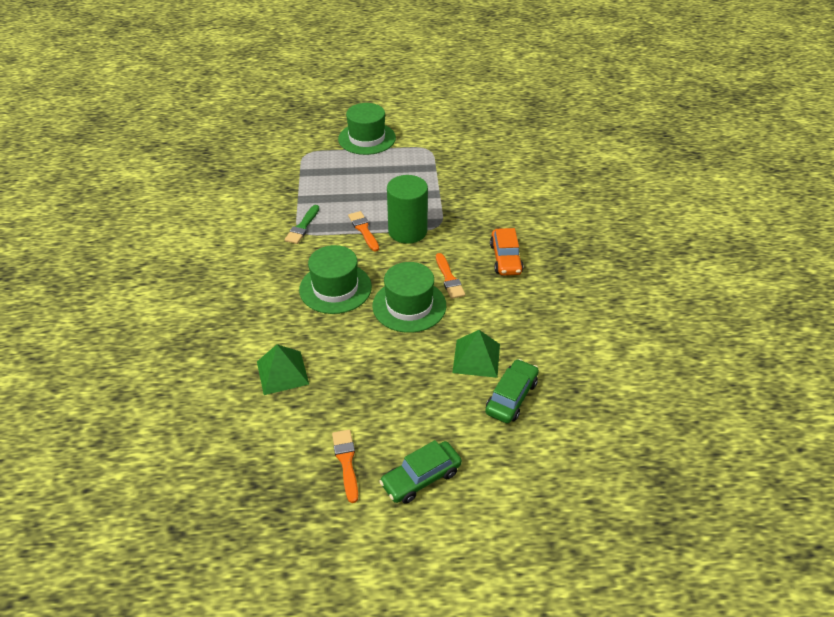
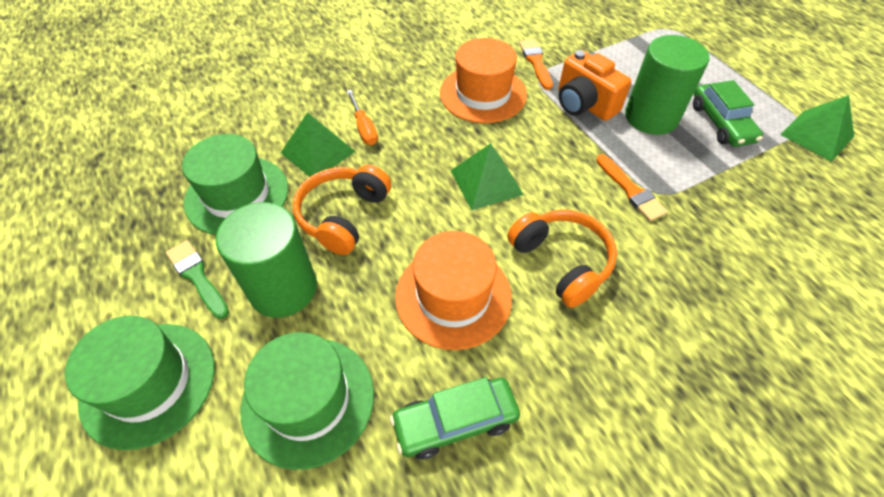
green cylinder: [387,175,428,244] = 1 -> [216,202,317,318] [625,35,709,135] = 2
green pyramid: [257,344,309,395] [452,330,500,378] = 2 -> [281,112,356,177] [451,143,524,210] [780,95,854,162] = 3
orange brush: [332,430,358,503] [348,211,379,251] [436,253,465,299] = 3 -> [519,39,553,90] [596,154,668,221] = 2
orange camera: none = 0 -> [558,50,631,121] = 1
orange car: [490,228,523,276] = 1 -> none = 0
orange hat: none = 0 -> [395,231,512,350] [440,38,527,123] = 2
orange headphones: none = 0 -> [293,165,391,255] [507,209,617,308] = 2
orange screwdriver: none = 0 -> [347,90,378,145] = 1

